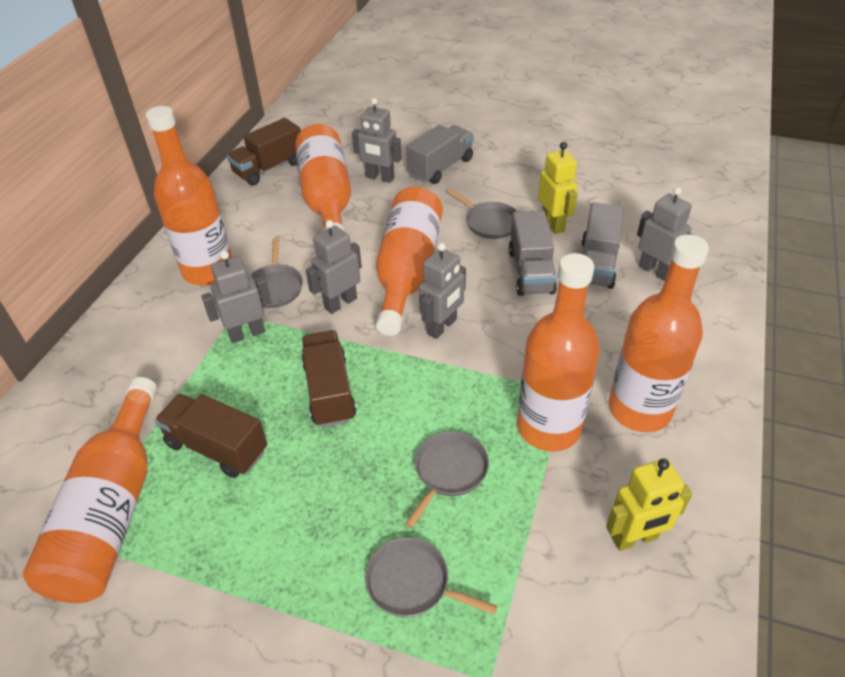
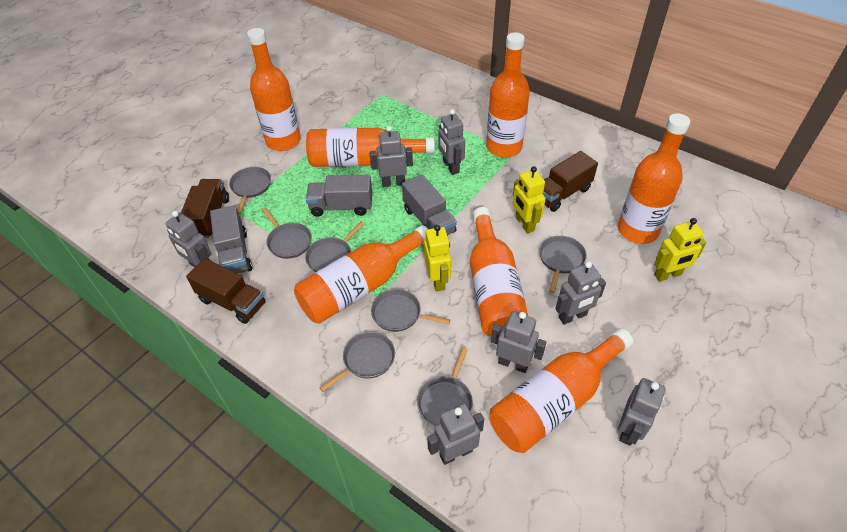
grey pan: [250,238,303,308] [365,537,497,617] [405,431,489,528] [447,189,518,239] = 4 -> [229,167,271,214] [262,208,312,259] [305,221,365,272] [320,332,395,391] [371,289,450,332] [417,348,473,426] [539,236,587,293] = 7
grey robot: [201,251,271,343] [306,220,362,314] [352,98,402,183] [419,243,466,339] [637,187,694,281] = 5 -> [165,211,211,267] [370,126,413,187] [427,403,484,465] [438,109,465,175] [491,311,546,373] [555,261,606,325] [618,378,666,446] = 7
orange bottle: [23,377,157,603] [146,106,232,285] [295,124,351,232] [376,187,443,336] [517,253,600,451] [608,234,709,432] = 6 -> [247,28,301,151] [294,225,427,324] [306,128,435,167] [470,207,528,337] [486,32,530,158] [489,328,633,453] [618,113,690,244] = 7
yellow robot: [538,142,578,234] [606,459,692,551] = 2 -> [424,225,451,291] [512,166,546,233] [654,218,706,282] = 3

